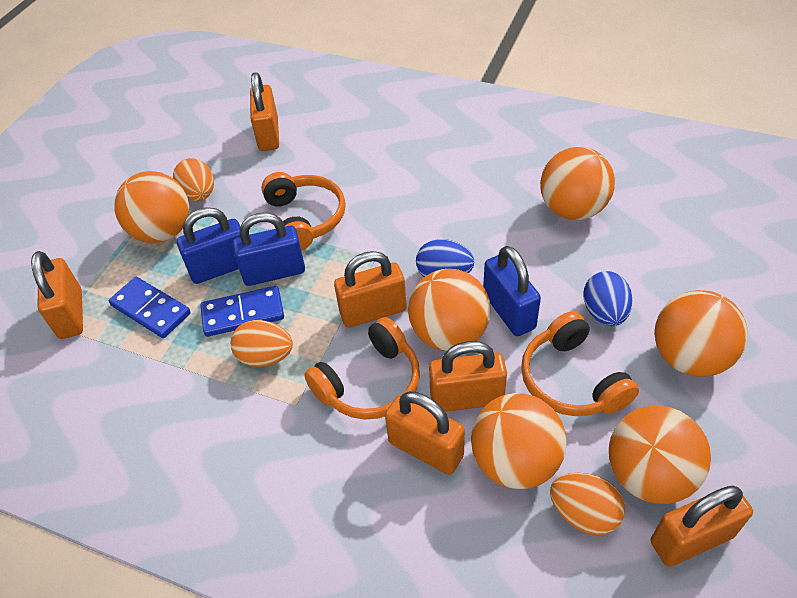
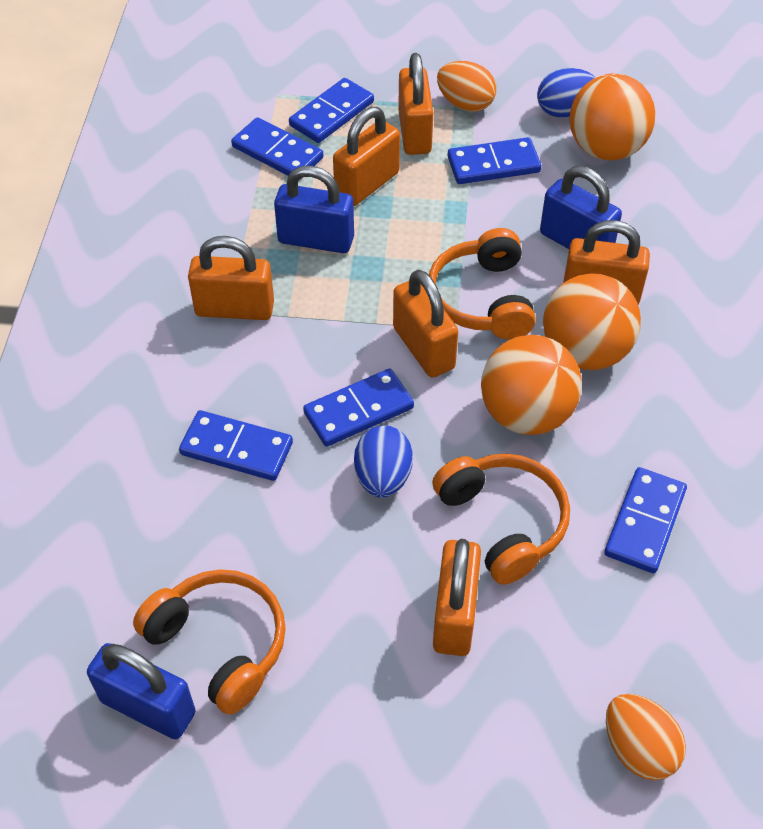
blue domino: [109,277,191,338] [200,286,284,337] = 2 -> [179,410,293,481] [231,117,323,176] [289,78,374,143] [303,369,414,447] [447,137,541,184] [604,467,687,573] = 6
orange ball: [114,171,189,243] [408,269,491,351] [471,393,566,489] [540,147,615,220] [609,405,711,504] [654,290,748,377] = 6 -> [481,335,582,435] [543,273,641,370] [570,74,655,160] = 3
orange egg: [173,158,214,201] [231,320,293,367] [550,473,625,535] = 3 -> [437,61,496,112] [606,694,686,780] = 2

